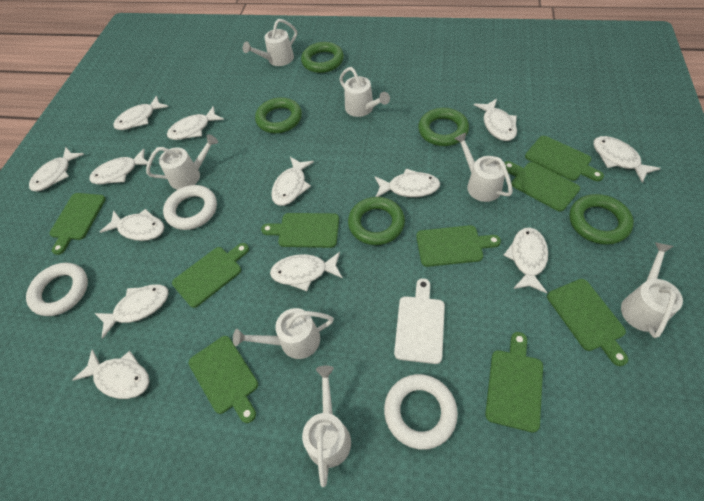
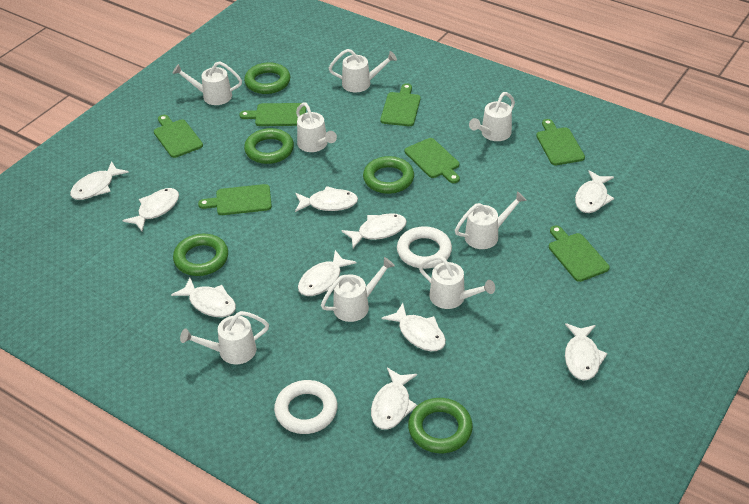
green cutting board: [49,193,106,255] [172,243,249,308] [188,336,258,423] [261,213,339,248] [416,225,501,267] [485,332,543,433] [504,161,580,212] [525,136,604,181] [547,279,628,366] = 9 -> [154,115,203,158] [198,184,272,215] [239,103,306,126] [380,83,421,126] [405,138,460,183] [536,119,585,165] [549,225,610,282] = 7
white cutting board: [394,278,445,364] = 1 -> none = 0
white fish: [29,147,84,191] [72,350,150,399] [89,148,152,184] [95,284,169,339] [100,209,164,241] [113,96,168,130] [167,106,224,140] [270,252,343,291] [271,157,314,206] [375,168,440,197] [474,99,517,141] [503,228,548,293] [593,136,661,183] = 13 -> [70,161,129,200] [122,188,179,231] [171,278,236,317] [295,186,358,212] [298,250,357,296] [341,213,407,248] [371,368,417,430] [382,303,446,351] [565,323,608,381] [575,170,614,213] = 10
white ring: [26,263,88,316] [163,185,217,230] [384,374,458,450] = 3 -> [274,380,337,434] [397,226,452,269] = 2
white watering can: [146,134,218,190] [233,308,334,359] [243,19,297,66] [302,365,351,487] [339,67,390,117] [454,133,513,202] [621,242,683,338] = 7 -> [173,62,242,105] [180,311,269,364] [296,103,337,152] [321,257,395,322] [329,49,397,92] [419,256,495,309] [455,191,527,249] [469,92,515,141] = 8

